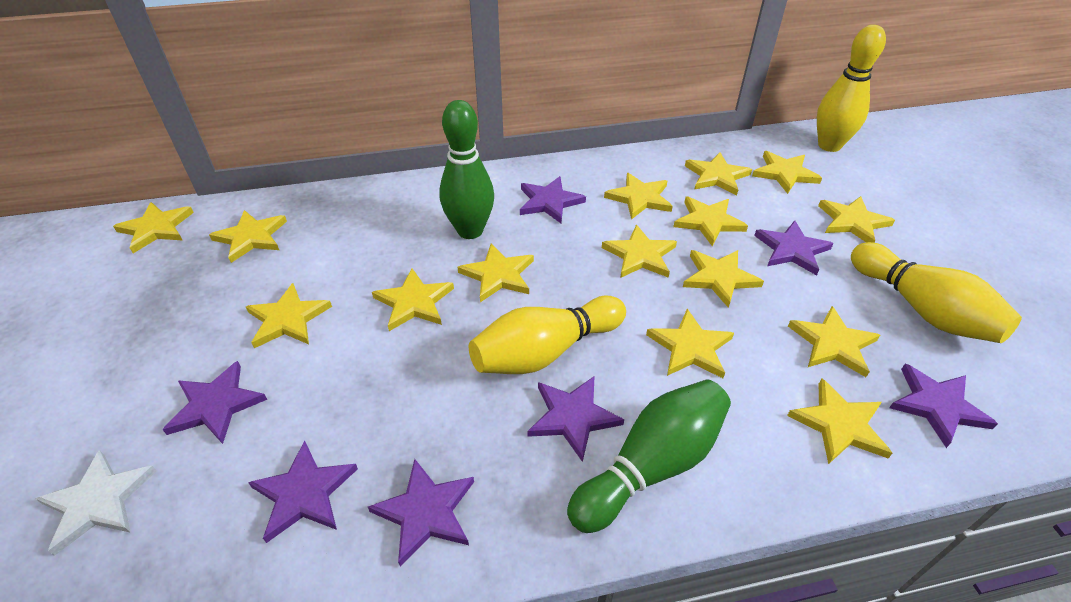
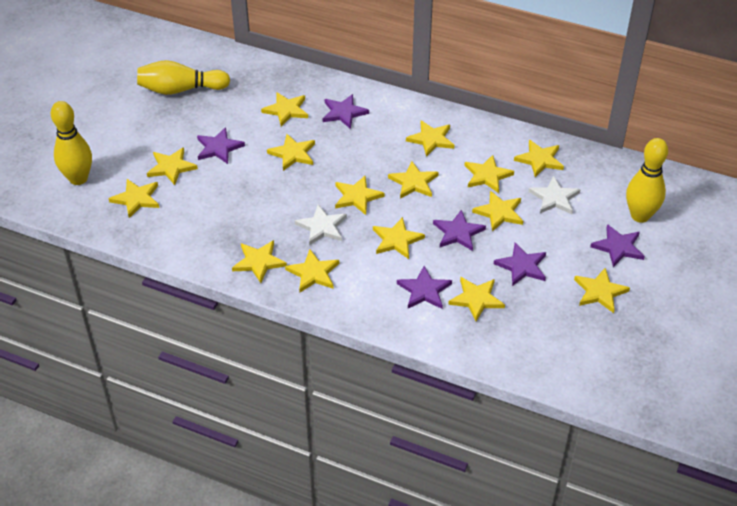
green bowling pin: [439,100,494,239] [567,380,731,533] = 2 -> none = 0
purple star: [162,361,267,444] [248,441,358,543] [368,459,474,566] [520,176,586,223] [528,377,624,462] [754,220,834,275] [889,364,998,448] = 7 -> [197,127,245,164] [323,94,369,129] [397,266,452,309] [433,210,486,251] [494,243,546,286] [590,224,645,267] = 6
white star: [36,450,157,556] = 1 -> [295,205,347,245] [528,176,580,214] = 2

